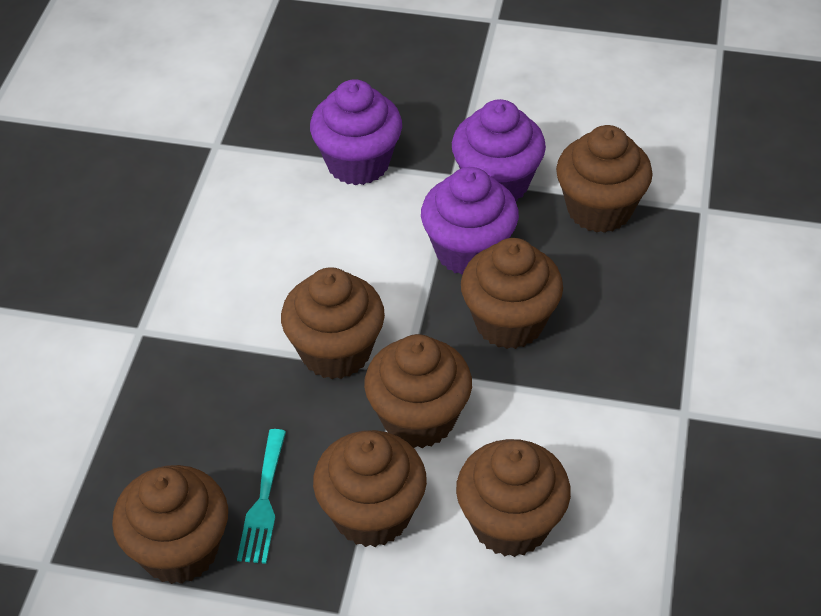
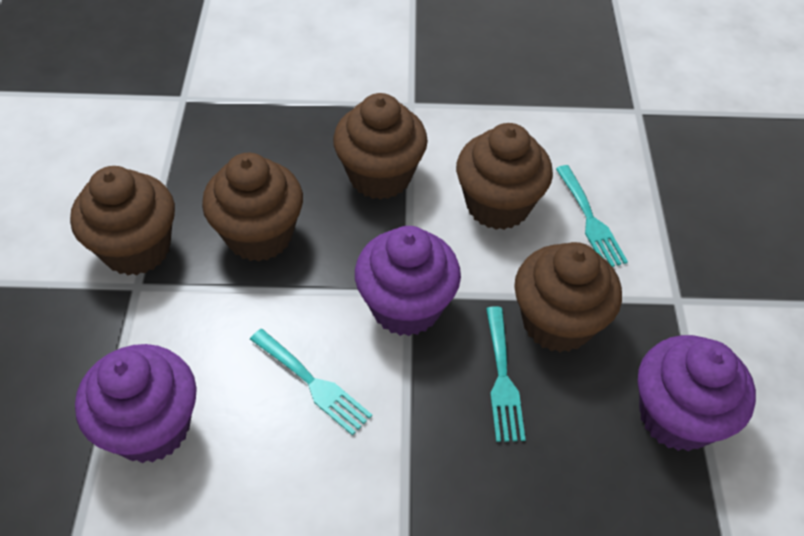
brown cupcake: [112,465,228,584] [281,267,385,379] [313,430,427,547] [364,334,472,448] [456,439,571,557] [461,238,563,349] [556,125,653,233] = 7 -> [70,166,175,275] [202,153,303,262] [333,93,428,200] [456,123,553,230] [514,242,622,353] = 5
turquoise fork: [237,429,286,564] = 1 -> [250,329,372,436] [486,306,526,442] [556,165,628,267] = 3

